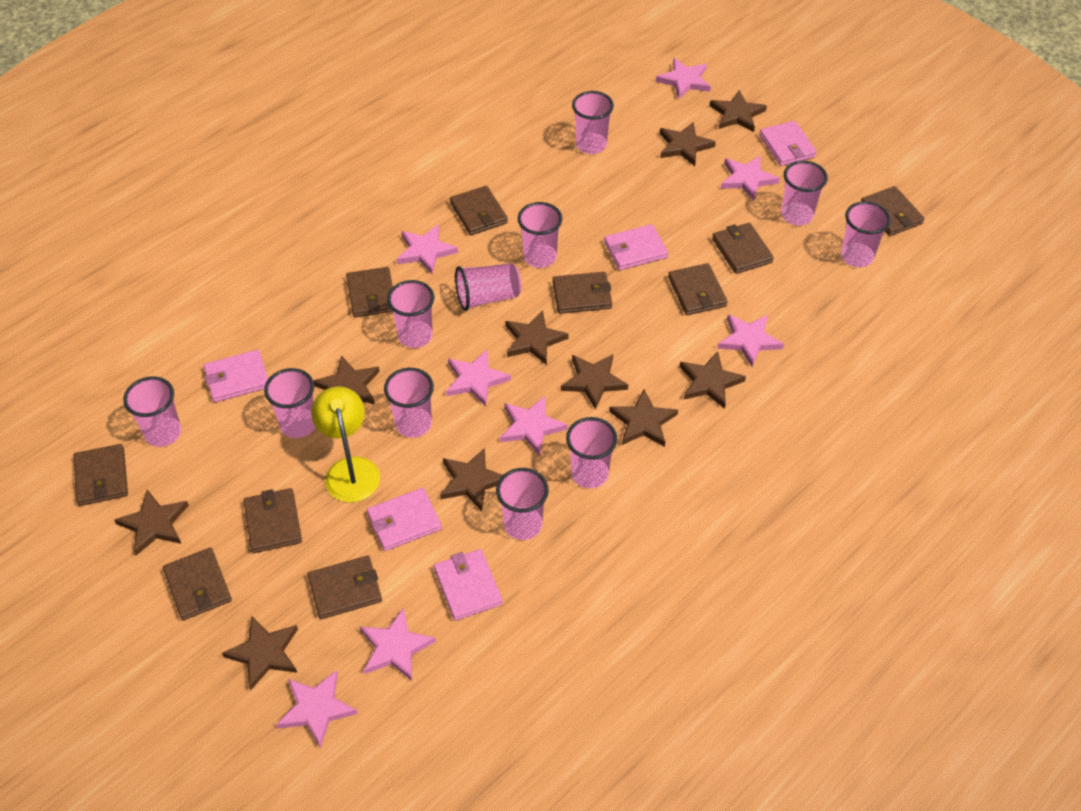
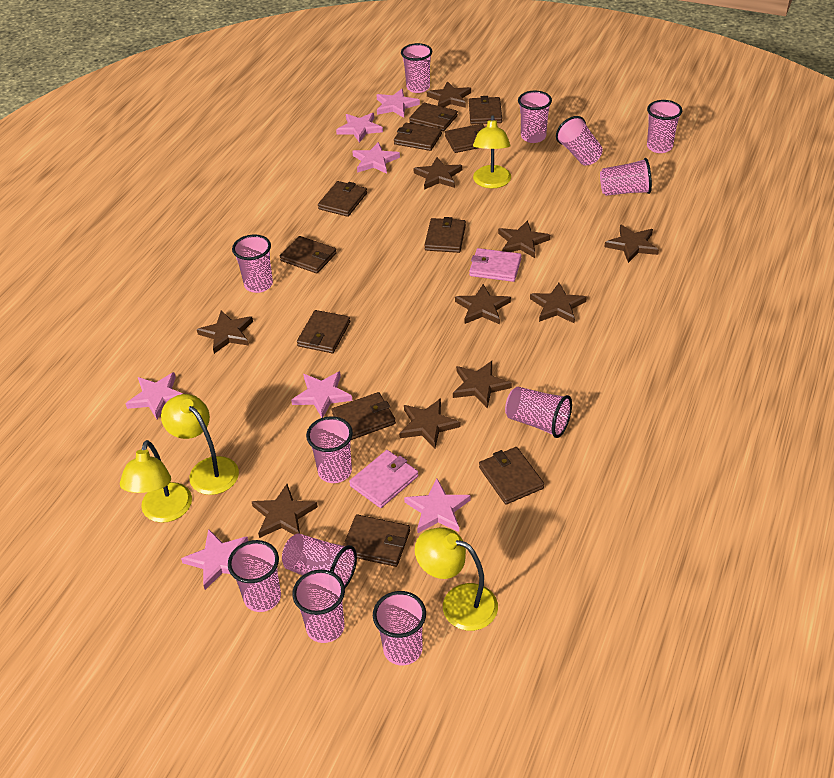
brown wallet: [73,444,128,506] [163,547,232,621] [243,488,302,553] [308,556,382,619] [346,267,393,317] [450,186,508,235] [553,272,612,314] [668,263,728,315] [712,223,774,274] [861,186,925,236] = 10 -> [280,236,337,274] [297,310,350,353] [318,181,367,217] [332,392,396,440] [343,514,410,567] [394,123,442,151] [409,103,458,131] [424,217,466,253] [445,124,485,153] [469,96,502,124] [479,447,544,504] = 11
pink cup: [123,377,181,447] [264,368,316,438] [384,368,434,438] [387,280,434,348] [455,263,521,311] [496,468,549,540] [518,202,563,268] [566,417,617,488] [572,91,614,154] [781,160,828,225] [841,201,891,267] = 11 -> [228,540,281,612] [232,234,273,293] [282,533,357,588] [292,570,345,643] [306,416,353,483] [373,591,426,665] [401,43,432,93] [505,387,572,438] [518,91,552,143] [556,116,603,166] [600,158,652,196] [647,100,682,153] = 12
pink star: [276,670,358,748] [360,608,436,681] [397,224,458,274] [446,349,511,407] [500,396,568,456] [656,58,711,99] [717,314,784,367] [720,155,780,201] = 8 -> [126,372,183,420] [181,529,248,590] [291,371,353,418] [336,113,383,143] [352,142,400,174] [376,89,420,118] [404,478,471,533] = 7
pink wallet: [204,350,268,402] [367,488,442,551] [434,549,503,621] [604,224,668,270] [759,121,817,166] = 5 -> [349,450,419,508] [469,248,522,282] = 2
yellow lamp: [311,386,380,503] = 1 -> [120,440,192,523] [161,394,239,495] [415,527,498,631] [473,115,511,188] = 4

